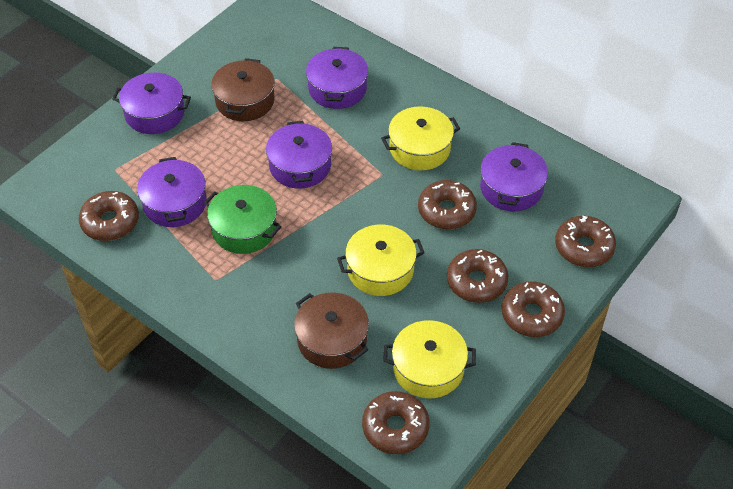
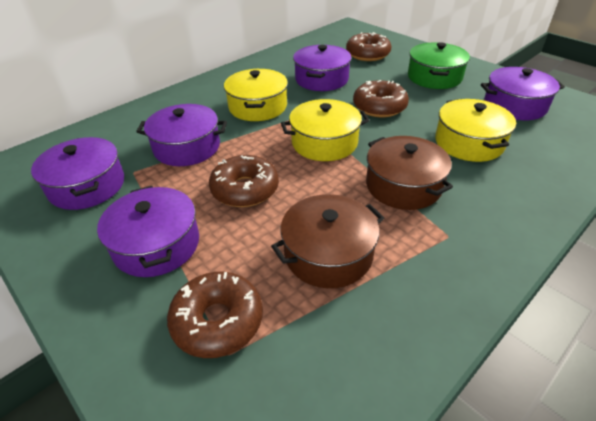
brown donut: [79,191,139,241] [362,391,430,454] [418,180,477,229] [447,249,509,303] [502,281,565,337] [555,216,616,267] = 6 -> [167,272,263,358] [209,155,279,207] [346,32,391,61] [353,80,409,117] = 4

